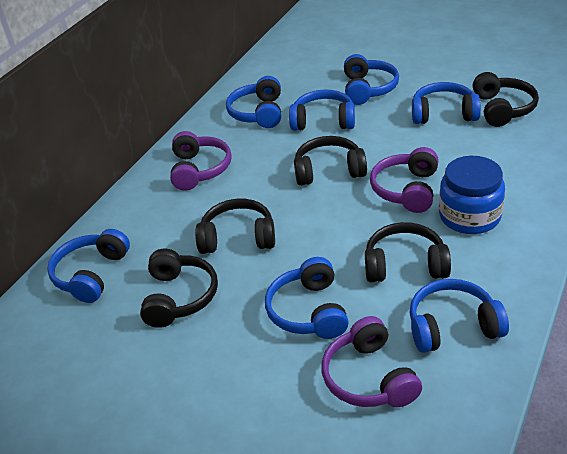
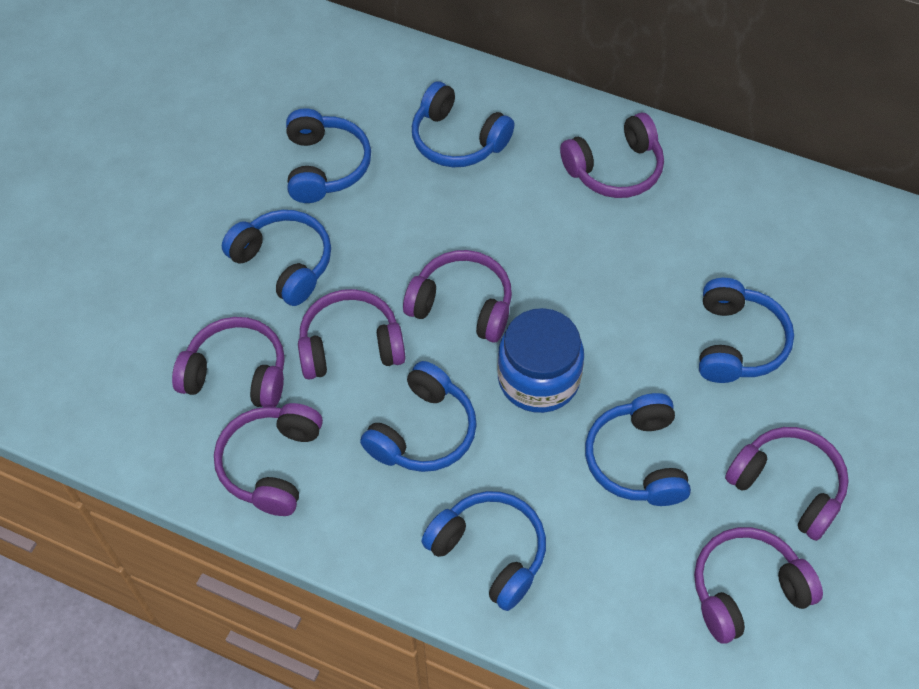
black headphones: [140,249,218,328] [195,199,275,254] [294,136,367,186] [365,222,451,282] [473,72,539,127] = 5 -> none = 0
purple headphones: [170,131,232,191] [322,316,422,407] [370,147,439,213] = 3 -> [172,317,285,407] [214,403,323,516] [298,289,405,380] [403,250,512,343] [560,113,664,198] [694,527,823,644] [725,427,849,541] = 7

